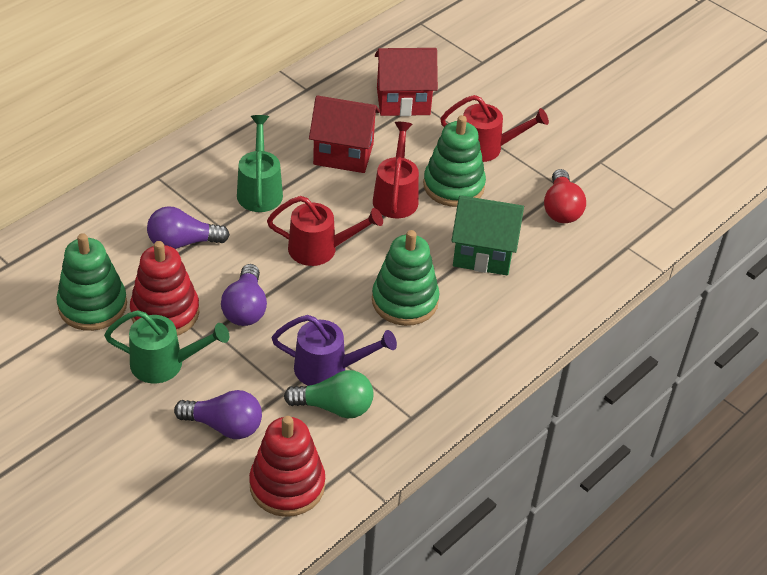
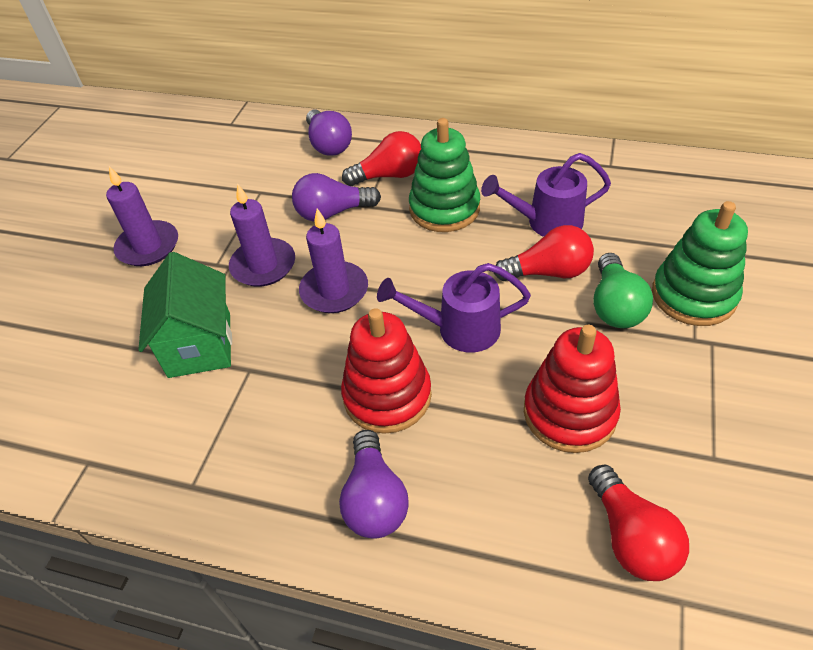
green stacking toy: [56,233,127,331] [372,230,439,326] [423,115,486,207] = 3 -> [409,118,480,232] [652,201,748,326] = 2
green watering can: [104,310,230,383] [237,115,283,212] = 2 -> none = 0
purple candle: none = 0 -> [106,166,178,266] [229,183,295,287] [299,208,368,313] = 3
purple watering can: [272,315,397,386] = 1 -> [377,263,531,353] [481,153,611,237] = 2
red house: [309,95,380,173] [375,48,438,116] = 2 -> none = 0
red light bulb: [544,169,586,223] = 1 -> [342,131,421,186] [494,225,594,281] [588,465,689,581] = 3
red watering can: [267,196,383,266] [373,122,419,218] [440,95,549,162] = 3 -> none = 0

